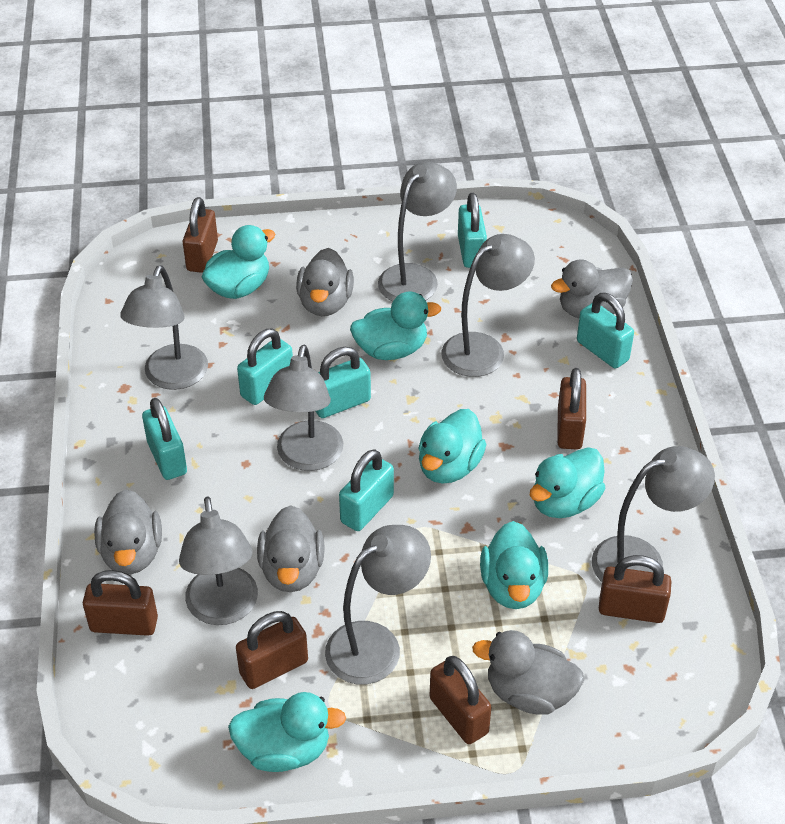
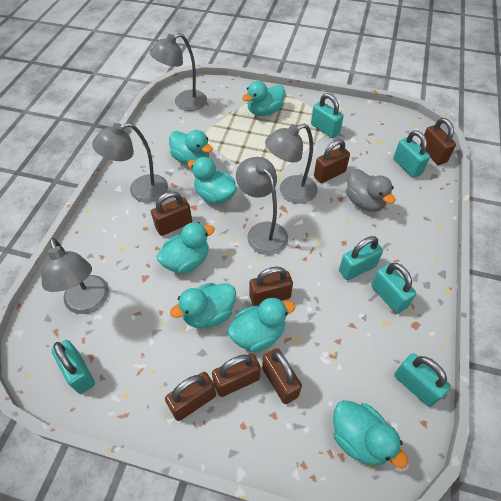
brown padlock: [83,570,158,636] [183,197,218,273] [236,611,308,689] [430,656,491,744] [557,368,586,450] [599,555,671,623] = 6 -> [151,191,192,236] [165,372,216,421] [212,353,261,397] [250,267,293,306] [262,348,302,404] [314,139,350,183] [420,118,456,165] = 7
grey duck: [94,489,162,575] [257,505,325,592] [296,248,354,316] [472,630,584,714] [551,259,633,318] = 5 -> [346,169,395,212] = 1
grey lamp: [120,265,208,390] [179,497,258,625] [264,345,343,471] [325,525,431,685] [378,162,457,301] [442,234,535,377] [592,446,715,582] = 7 -> [41,238,109,314] [92,123,168,203] [150,33,207,111] [236,157,288,255] [265,124,318,204] = 5
turquoise duck: [201,225,275,299] [228,692,346,772] [350,292,441,360] [418,409,486,484] [480,521,548,609] [530,447,605,518] = 6 -> [156,222,215,274] [169,130,213,165] [170,283,236,328] [187,157,237,204] [228,297,295,352] [242,81,285,116] [333,400,408,468] = 7

